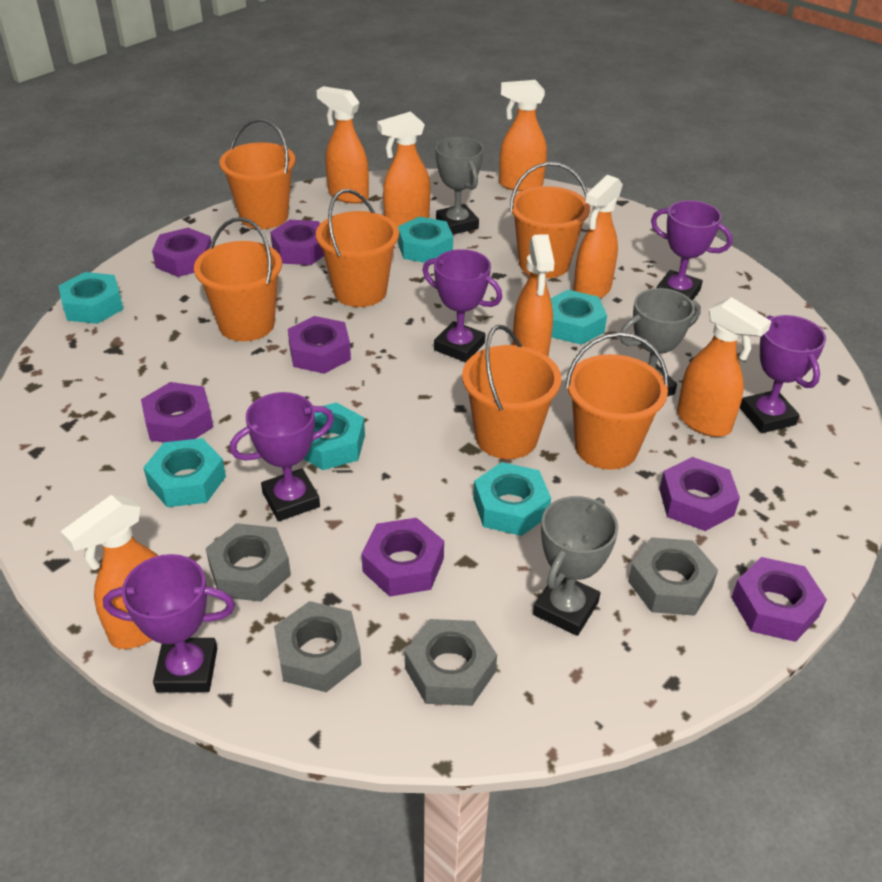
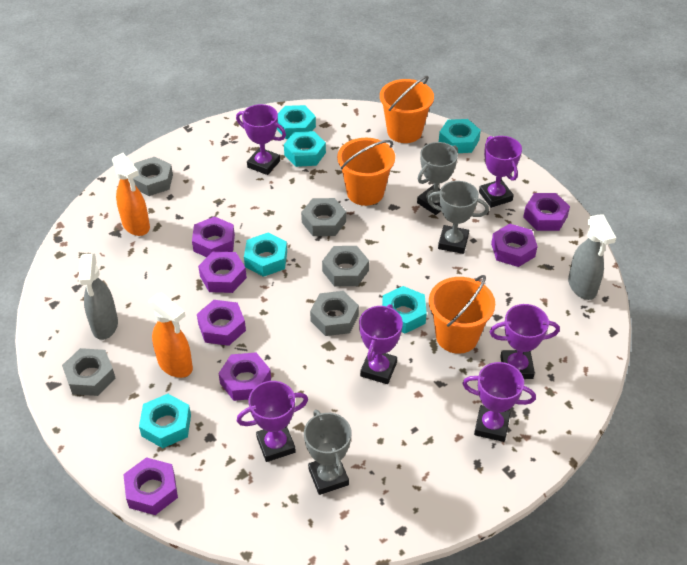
grey nut: [206,523,291,602] [274,601,361,692] [405,619,497,706] [628,537,718,616] = 4 -> [62,348,116,396] [133,157,173,196] [301,198,346,236] [310,291,359,336] [322,246,369,286] = 5
grey spray bottle: none = 0 -> [78,253,118,340] [568,214,616,300] = 2
orange bucket: [194,217,282,341] [219,118,295,229] [316,189,399,307] [462,325,561,459] [510,162,590,278] [565,332,669,470] = 6 -> [337,138,395,206] [380,76,434,143] [429,275,495,354] = 3
orange spray bottle: [60,495,158,649] [316,86,369,204] [377,111,430,227] [499,80,547,191] [512,234,555,357] [573,175,623,299] [677,297,771,437] = 7 -> [112,153,150,236] [149,293,193,378] = 2
purple trophy: [103,554,235,693] [230,392,334,521] [422,249,502,362] [651,200,733,300] [740,315,826,433] = 5 -> [236,104,286,175] [237,381,308,462] [359,304,403,384] [462,362,536,442] [479,136,522,208] [490,304,560,379] = 6

